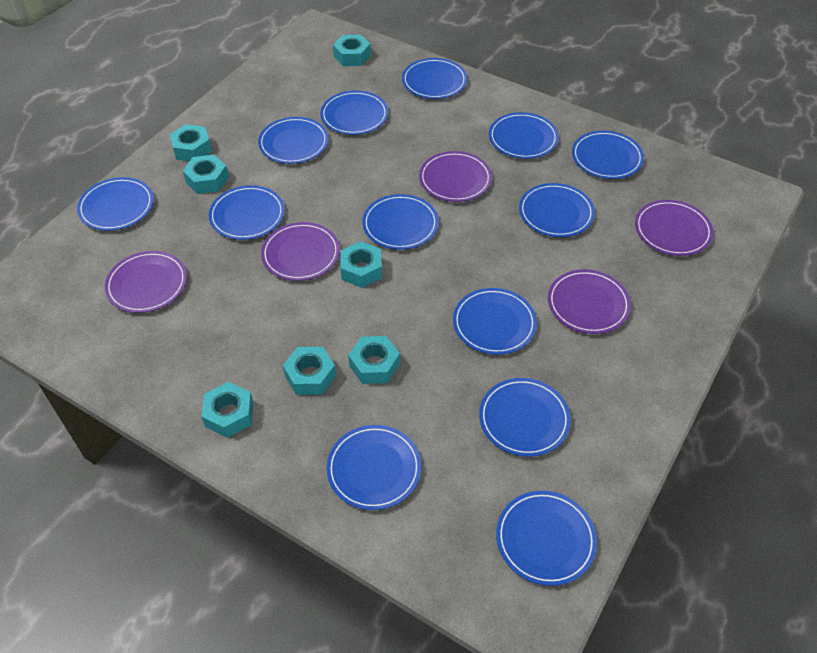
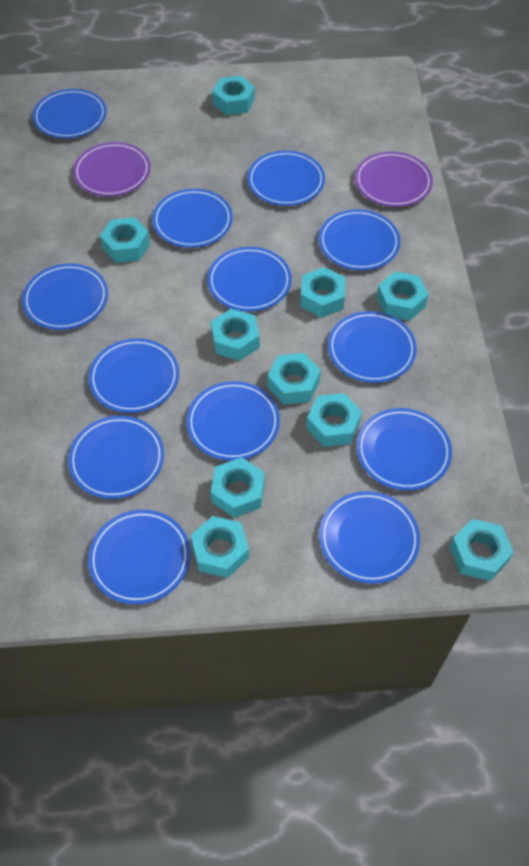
purple plate: [105,251,187,313] [261,222,340,281] [419,151,492,202] [548,269,631,334] [635,200,713,256] = 5 -> [73,142,151,197] [355,152,433,207] = 2
turquoise nut: [169,124,212,161] [183,154,229,194] [201,382,253,438] [283,347,336,395] [333,35,371,66] [340,241,382,288] [348,336,400,384] = 7 -> [100,217,150,263] [191,516,249,578] [211,309,260,361] [211,457,265,518] [212,76,255,115] [267,353,321,405] [300,267,346,318] [306,393,362,447] [377,271,429,321] [450,519,514,581] = 10

